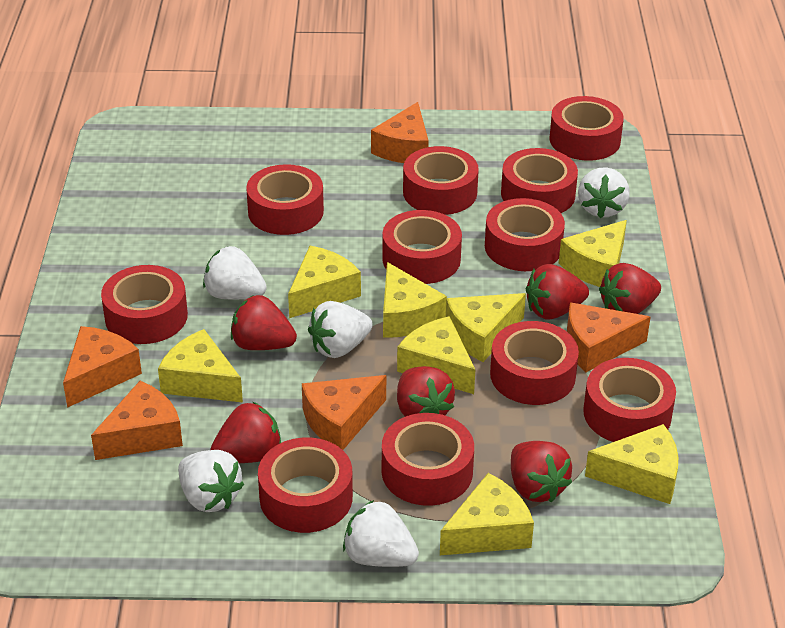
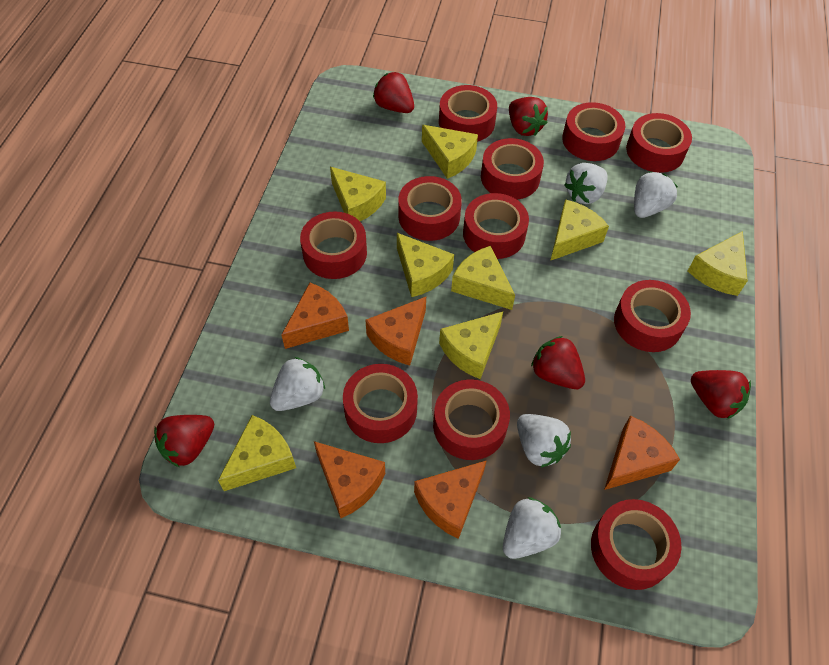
red strawberry: [210,402,281,463] [231,295,297,350] [397,366,455,417] [511,441,572,502] [526,264,589,320] [599,263,661,314] = 6 -> [154,415,214,467] [373,72,414,113] [509,97,548,136] [531,336,585,389] [691,370,751,419] = 5

